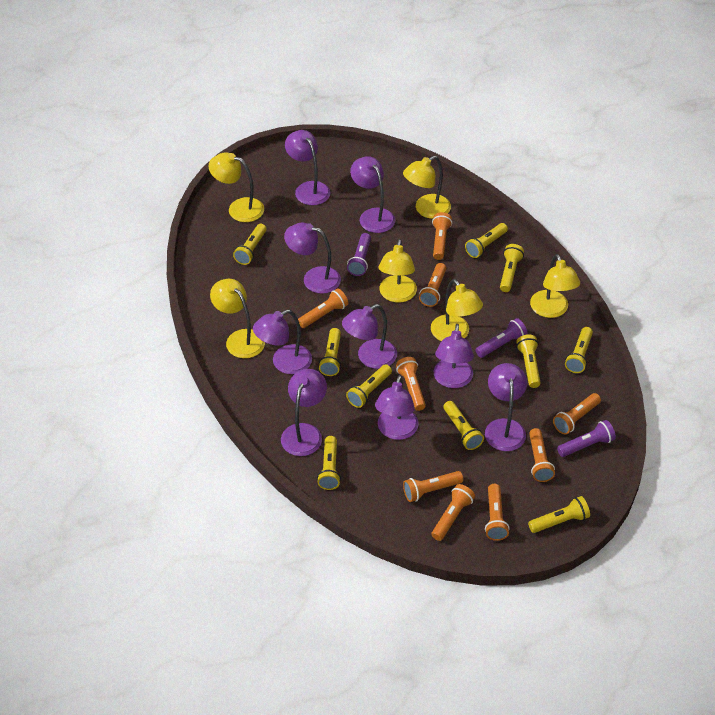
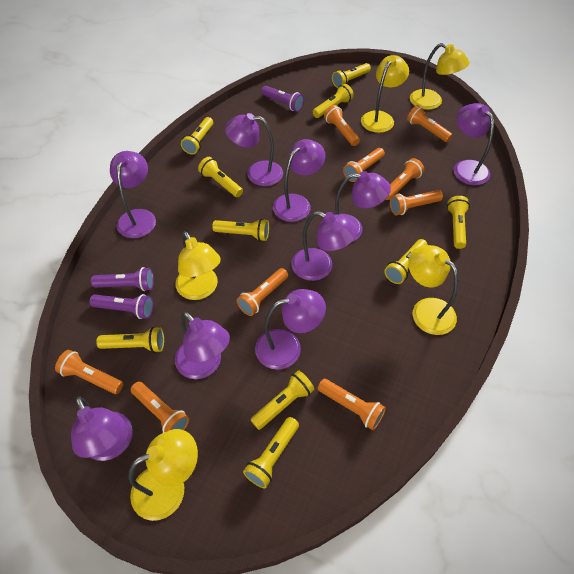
yellow lamp: [208,152,264,222] [210,279,265,358] [379,239,417,303] [403,156,451,219] [431,279,483,341] [530,254,580,318] = 6 -> [129,429,198,521] [176,231,221,300] [361,55,409,133] [408,245,458,335] [410,43,470,110] = 5

